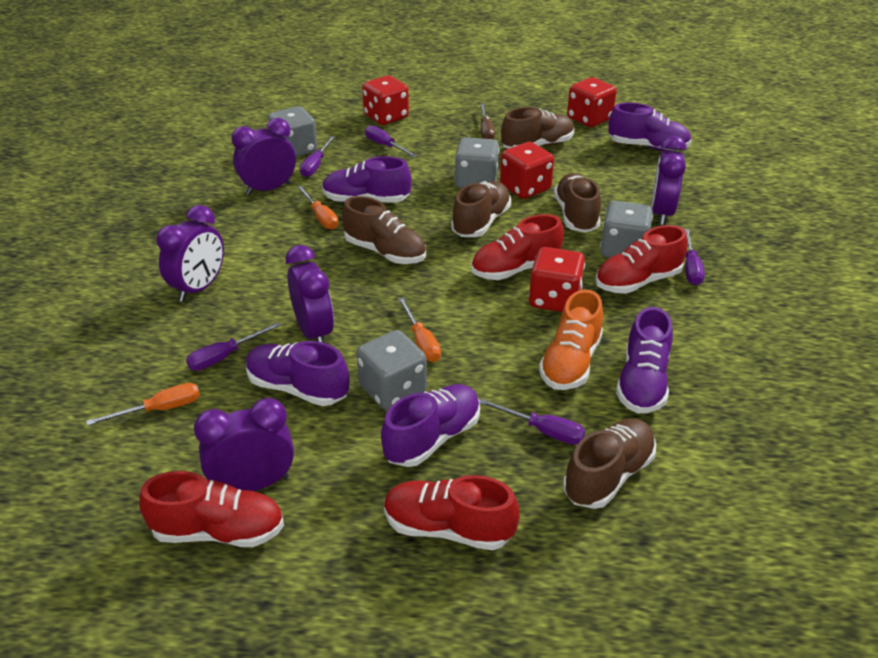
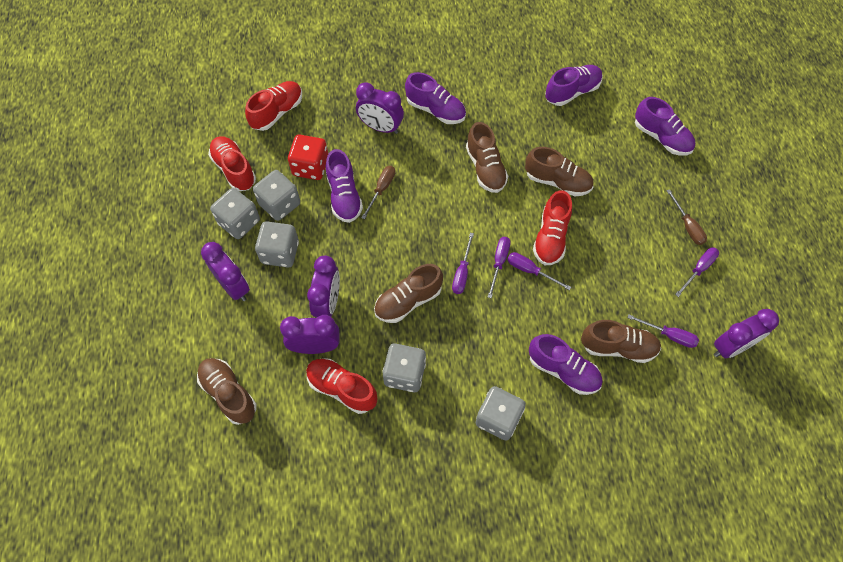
brown screwdriver: [480,104,495,139] = 1 -> [361,166,395,219] [666,189,707,245] = 2
grey dice: [268,106,318,157] [357,330,427,410] [455,137,499,188] [600,201,653,258] = 4 -> [210,188,260,239] [253,170,300,221] [255,221,299,267] [382,343,426,392] [476,386,526,441] = 5
orange screwdriver: [86,383,200,426] [297,186,339,230] [398,297,441,362] = 3 -> none = 0
orange shoe: [539,290,603,390] = 1 -> none = 0
red dice: [362,75,409,125] [500,142,554,199] [529,247,585,312] [567,77,617,127] = 4 -> [288,135,328,180] = 1

